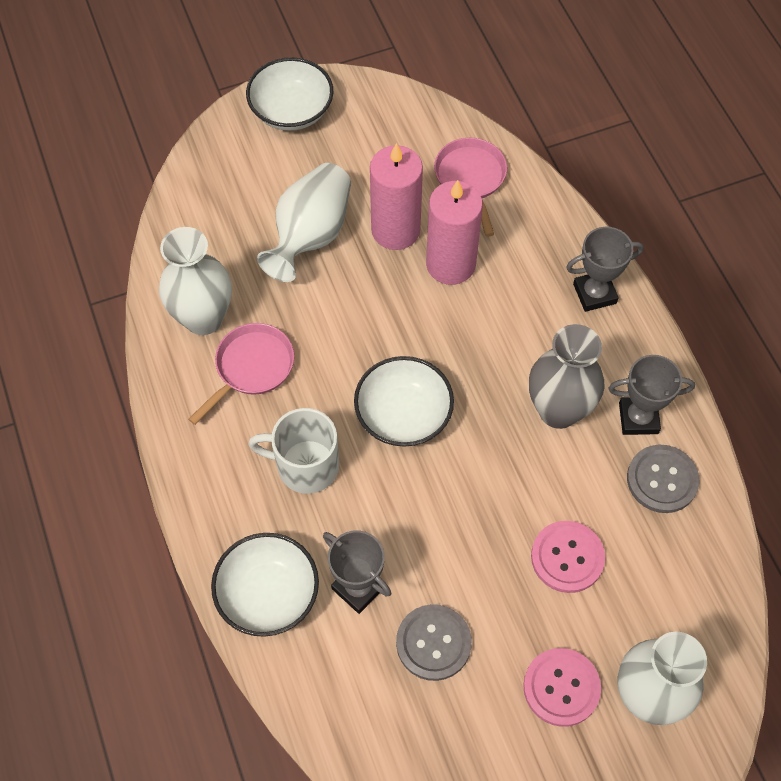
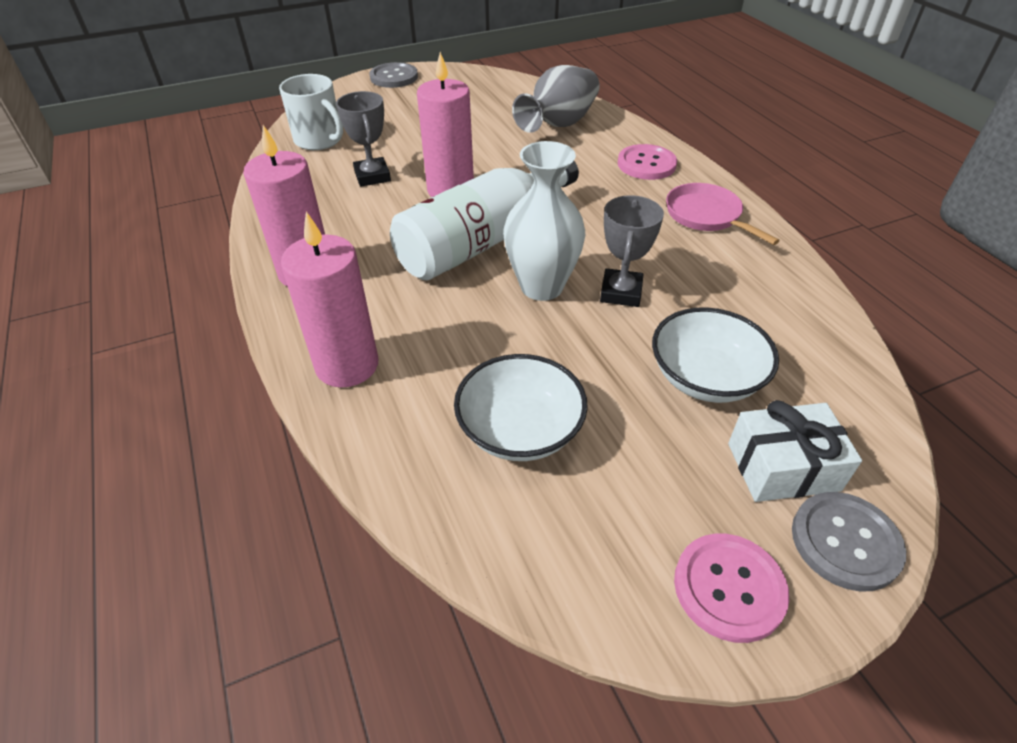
grey trophy: [323,530,391,614] [566,227,644,312] [609,355,695,435] = 3 -> [336,91,391,187] [600,195,664,307] = 2
pink candle: [370,143,423,250] [426,180,483,285] = 2 -> [243,125,325,287] [281,212,378,388] [417,52,474,197] = 3
pink pan: [188,323,294,425] [434,138,507,237] = 2 -> [666,183,780,245] = 1
white bottle: none = 0 -> [390,161,579,281] = 1
white bowl: [211,533,319,637] [246,57,333,131] [354,356,454,447] = 3 -> [454,354,588,461] [652,307,779,403] = 2
white gift: none = 0 -> [728,400,862,502] = 1
white vase: [159,227,232,335] [257,163,351,282] [618,632,707,725] = 3 -> [503,141,585,301] = 1

